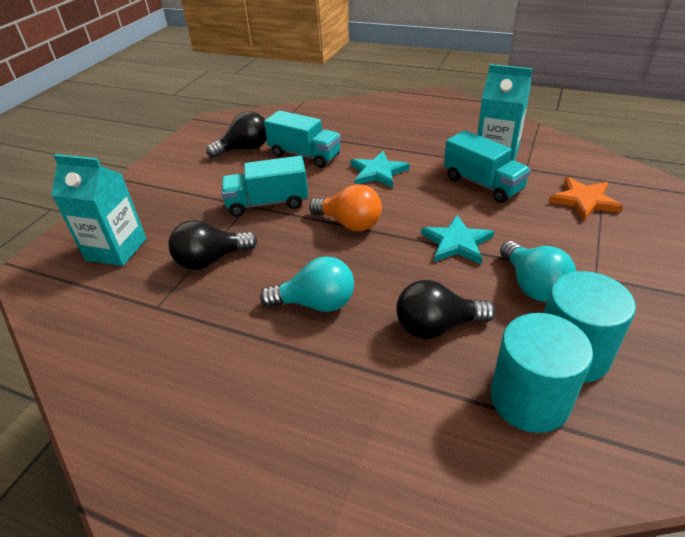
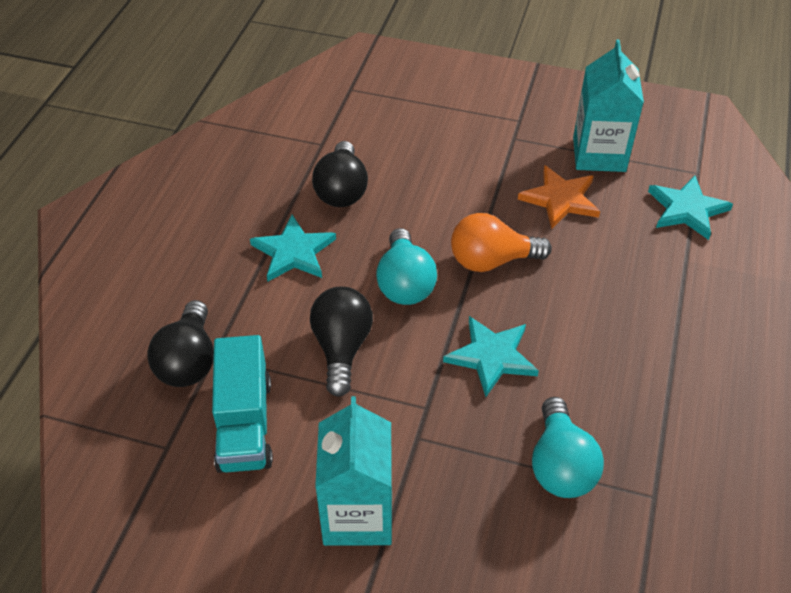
turquoise cylinder: [491,313,593,433] [544,271,636,383] = 2 -> none = 0
turquoise star: [351,151,410,188] [421,215,494,264] = 2 -> [250,215,336,281] [443,316,539,397] [648,176,733,240] = 3
turquoise truck: [222,156,308,217] [264,110,341,168] [444,130,531,203] = 3 -> [212,335,273,473] = 1

